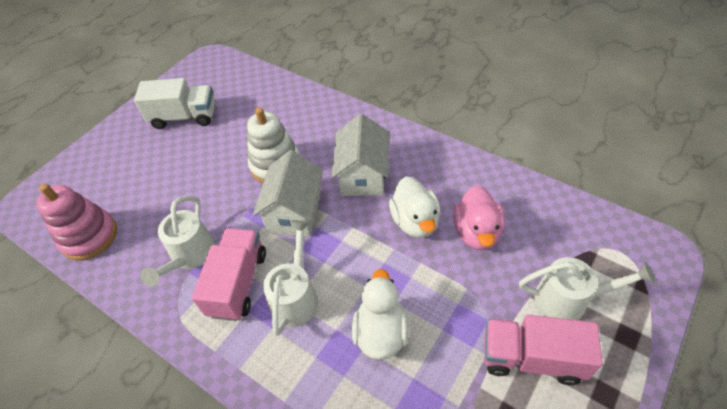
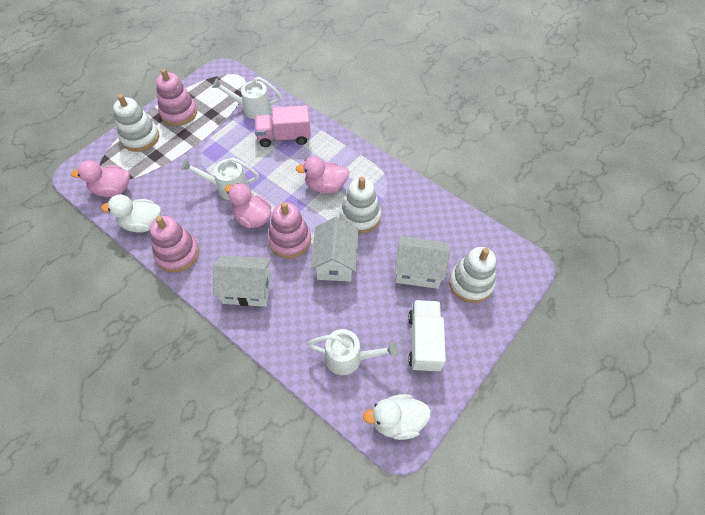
pink duck: [453,185,505,250] = 1 -> [71,160,130,197] [225,183,272,228] [295,156,349,193] = 3
pink stacking toy: [36,184,117,260] = 1 -> [150,216,199,272] [156,69,197,126] [268,202,311,258] = 3
pink truck: [192,228,266,321] [484,315,603,385] = 2 -> [255,105,311,147] = 1
white house: [253,150,323,237] [332,114,389,196] = 2 -> [213,255,272,307] [311,217,359,282] [395,236,450,289] = 3
white stacking toy: [247,107,300,183] = 1 -> [113,94,159,152] [340,177,381,233] [449,247,496,303] = 3

